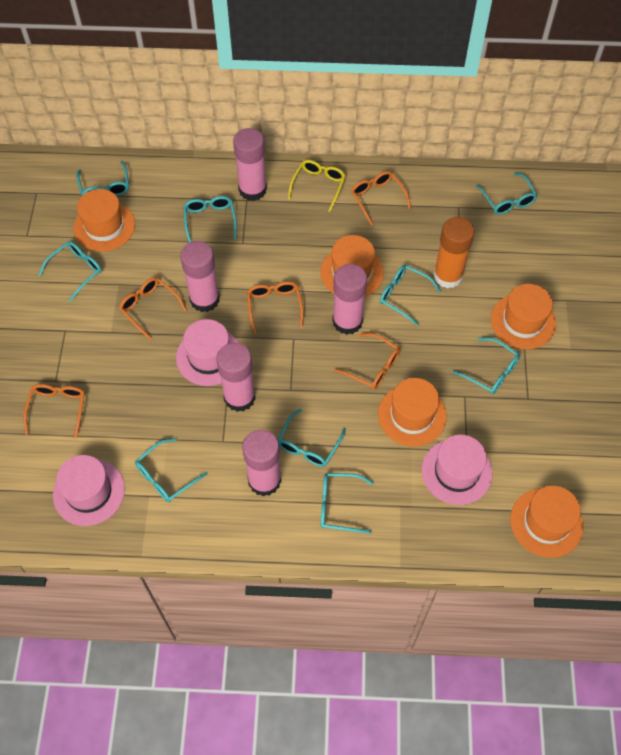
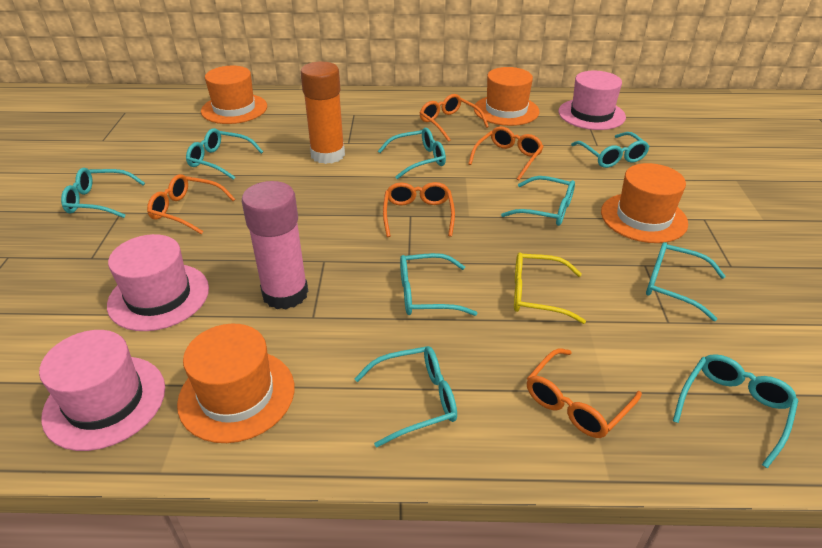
orange hat: [73,189,135,251] [320,235,384,297] [378,378,447,447] [491,284,556,349] [510,486,584,558] = 5 -> [177,324,294,443] [201,66,267,124] [474,67,540,126] [601,163,688,243] = 4
pink glue stick: [180,241,220,312] [216,343,255,412] [233,128,267,201] [242,430,281,497] [332,264,367,335] = 5 -> [242,181,308,310] = 1

